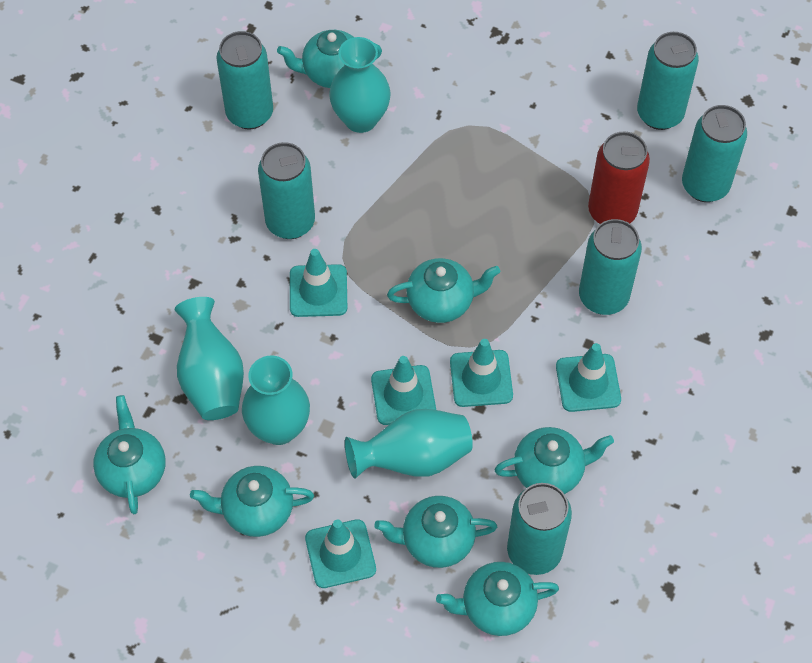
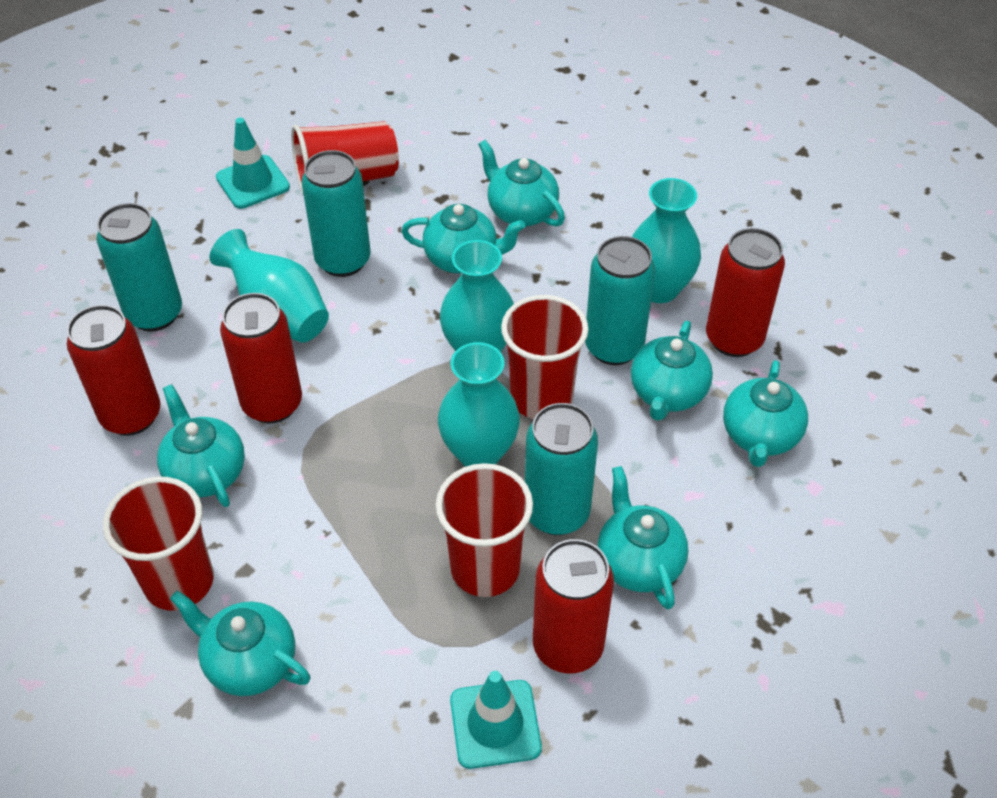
red can: [588,132,650,224] = 1 -> [67,305,160,436] [220,293,302,423] [533,539,614,673] [706,228,785,357] = 4
red cup: none = 0 -> [103,477,214,611] [291,121,399,193] [435,463,533,597] [501,295,589,419] = 4
turquoise can: [217,31,273,129] [258,142,315,239] [507,483,572,575] [579,219,642,315] [637,32,699,130] [682,105,747,202] = 6 -> [96,203,182,331] [301,150,371,277] [525,403,598,535] [585,236,655,365] = 4
turquoise traffic cone: [290,249,347,317] [305,519,376,588] [371,356,436,425] [450,339,513,407] [556,343,621,412] = 5 -> [216,118,290,209] [450,671,542,769] = 2

